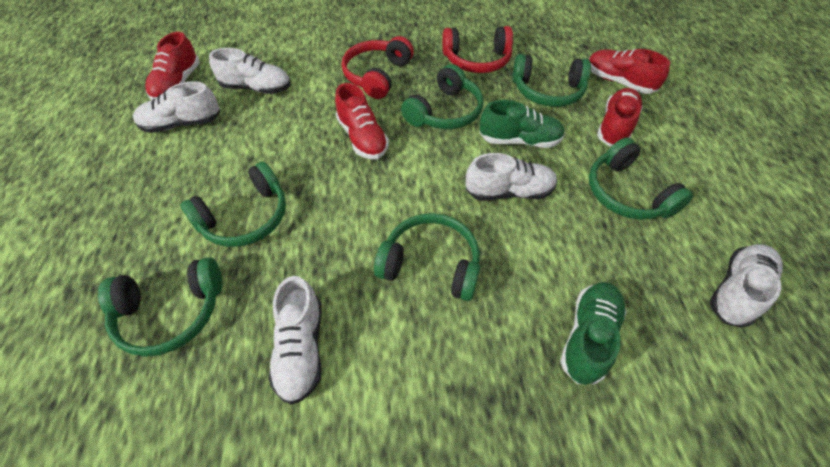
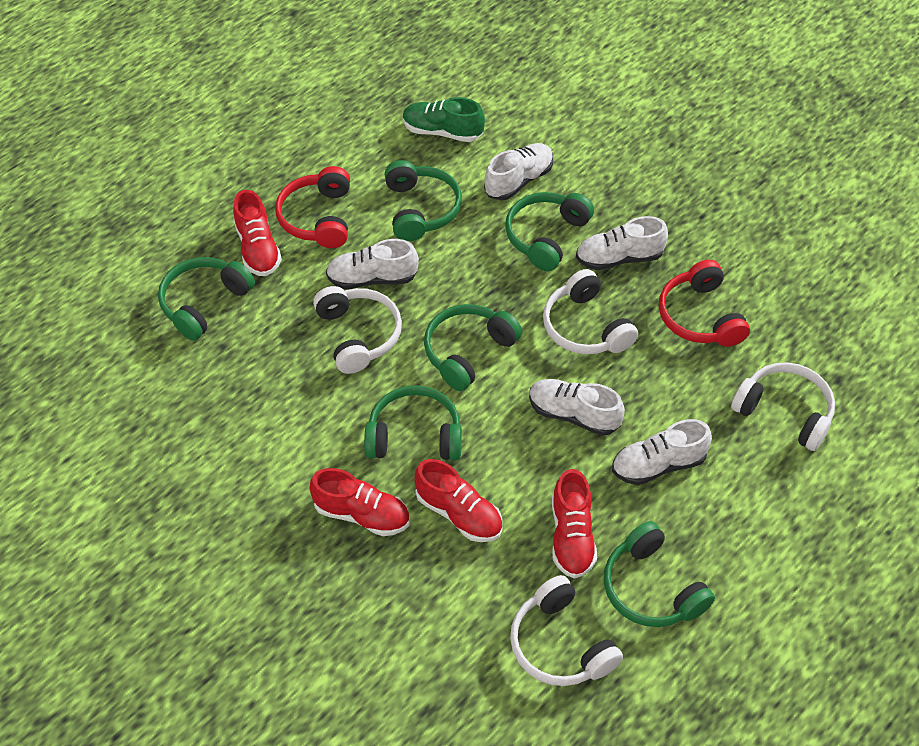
green shoe: [479,100,565,148] [560,282,627,385] = 2 -> [403,97,485,142] = 1
white headphones: none = 0 -> [313,286,402,374] [510,575,623,686] [543,269,638,354] [731,362,835,451] = 4

